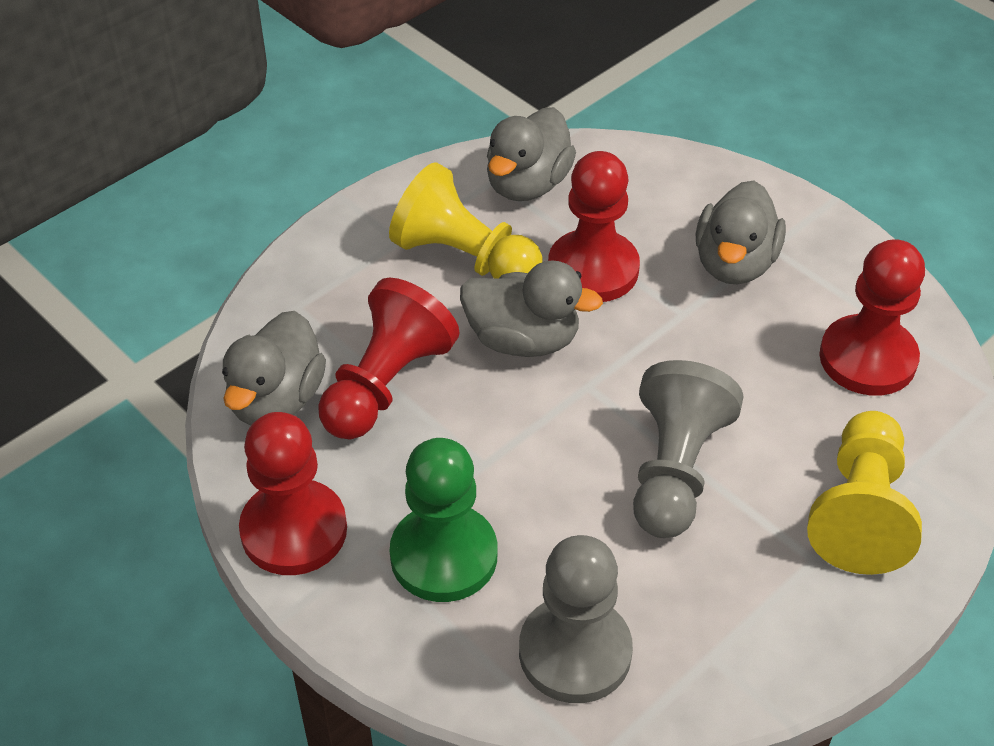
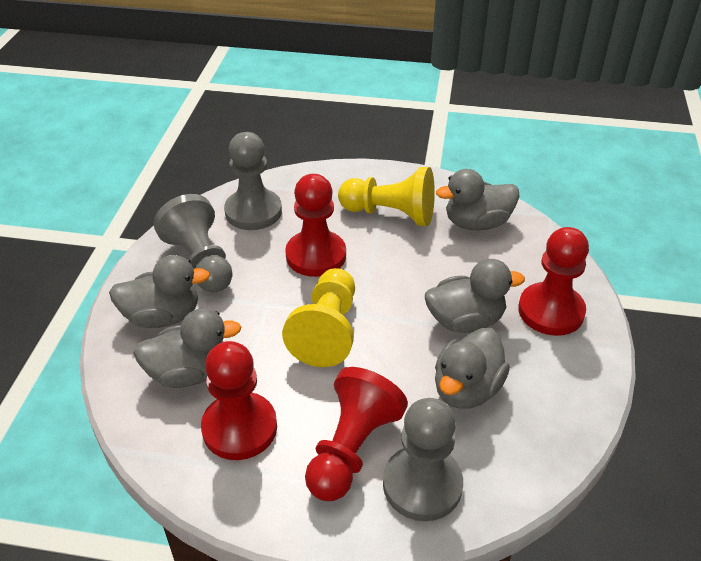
green pawn: [390,438,497,602] = 1 -> none = 0
grey duck: [222,311,326,426] [460,261,603,357] [487,107,576,201] [696,180,786,284] = 4 -> [109,255,210,328] [133,309,241,388] [425,259,525,333] [435,328,510,409] [436,169,520,231] = 5
grey pawn: [519,535,633,703] [633,360,744,538] = 2 -> [153,194,233,293] [224,132,282,230] [383,398,463,521] = 3

